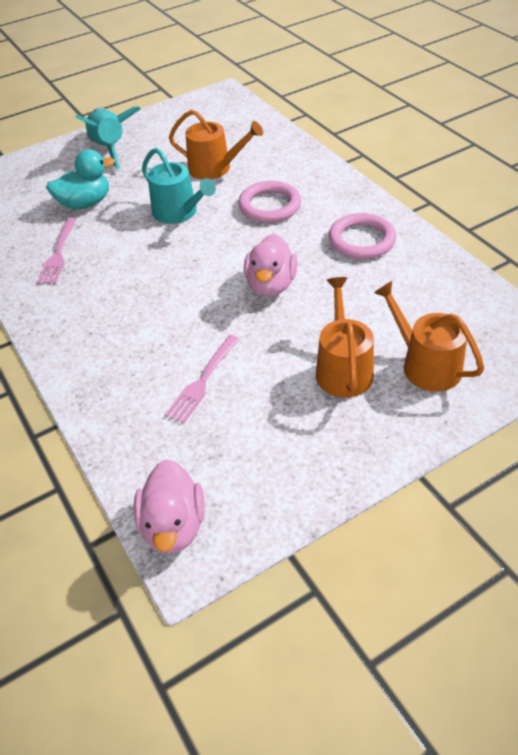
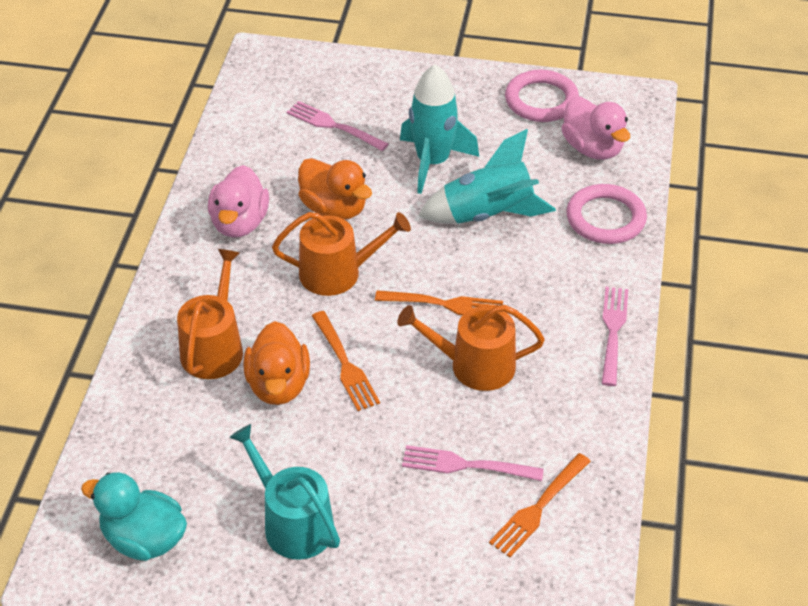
orange duck: none = 0 -> [243,321,310,405] [298,158,372,220] = 2
orange fork: none = 0 -> [312,311,380,411] [375,290,503,315] [489,453,591,557] = 3
pink fork: [37,218,76,284] [165,335,240,424] = 2 -> [287,101,388,151] [402,445,544,481] [601,287,628,386] = 3
turquoise rocket: [76,107,140,169] = 1 -> [400,64,479,194] [418,129,556,224] = 2

